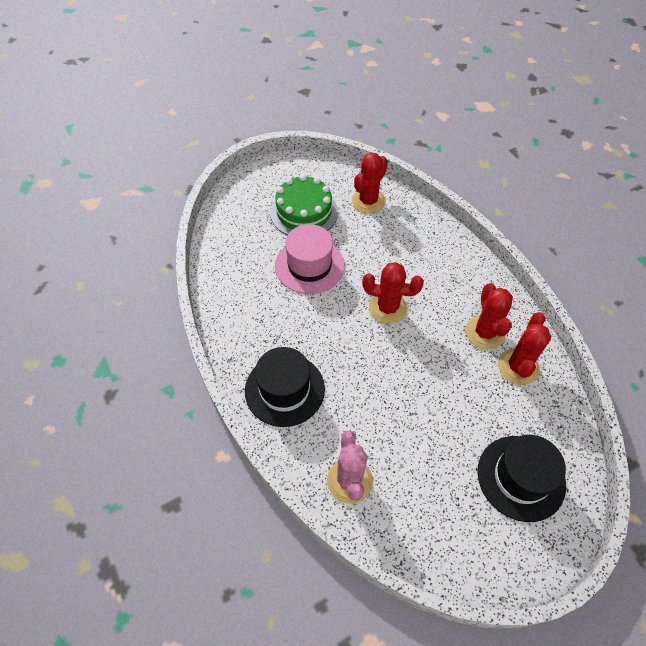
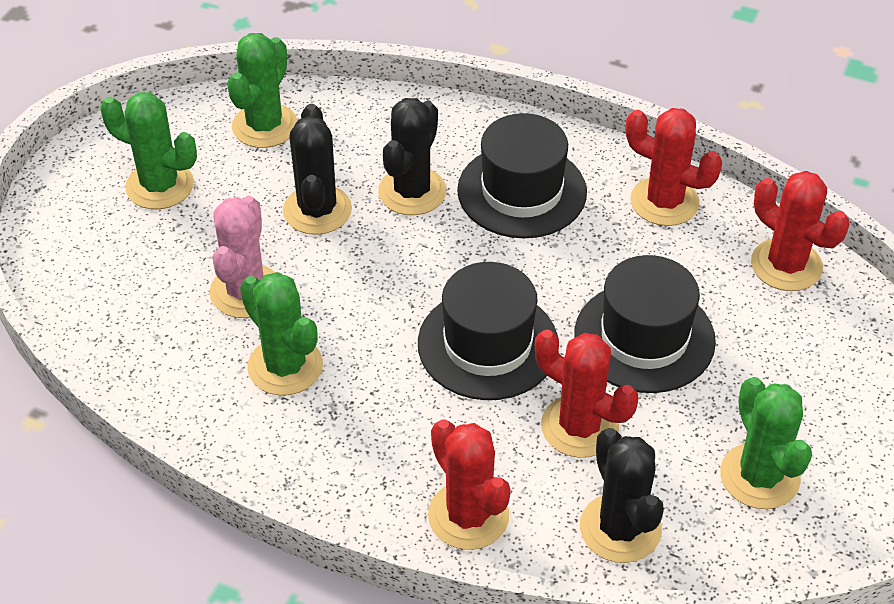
black cactus: none = 0 -> [283,104,352,235] [378,98,446,215] [580,428,664,563] = 3
black hat: [245,347,325,427] [477,435,566,522] = 2 -> [418,262,558,400] [457,113,587,238] [575,255,716,393] = 3
green cactus: none = 0 -> [100,92,197,209] [227,33,297,148] [240,272,323,396] [720,377,812,509] = 4
green cake: [270,175,338,235] = 1 -> none = 0
pink hat: [275,224,345,294] = 1 -> none = 0

